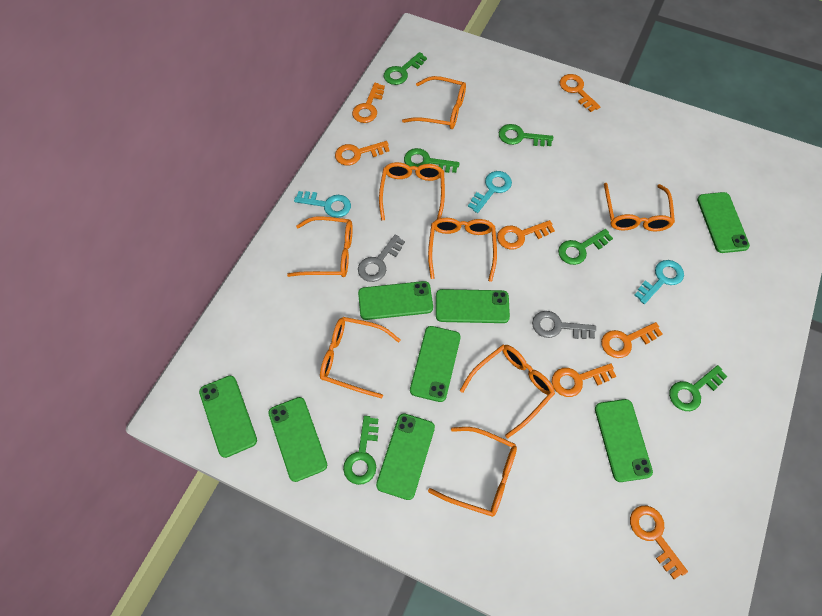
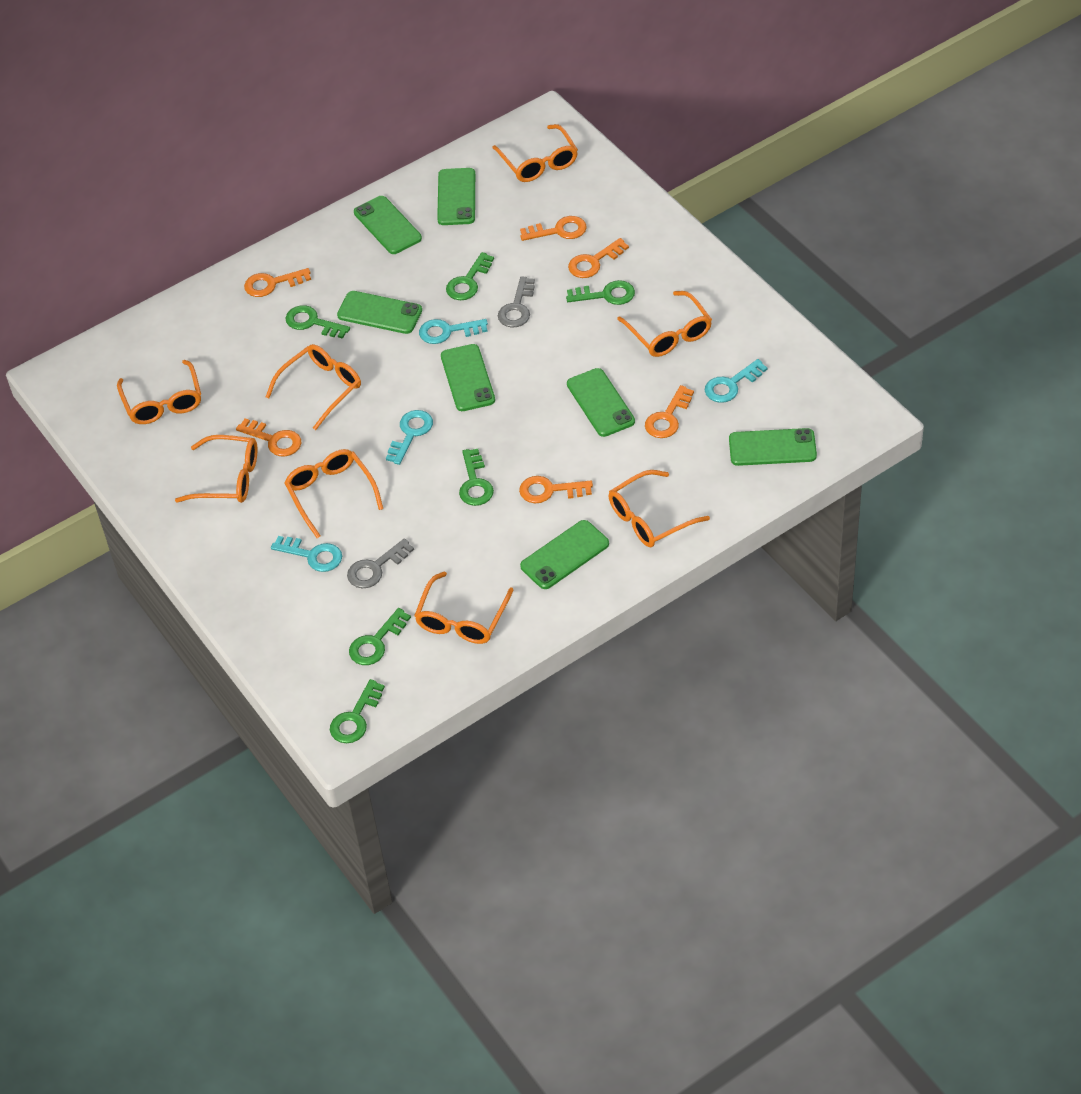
green phone: [199,376,257,458] [268,397,327,482] [358,281,433,320] [376,413,435,500] [410,326,461,402] [436,289,510,323] [595,399,653,482] [697,192,750,253] = 8 -> [337,291,422,334] [354,196,422,254] [437,168,475,225] [441,344,495,411] [520,520,609,589] [567,368,635,437] [729,428,817,466] = 7
orange key: [335,141,390,165] [352,83,385,123] [497,220,555,250] [552,363,616,397] [560,74,600,112] [601,322,662,358] [630,506,688,579] = 7 -> [236,418,301,456] [244,268,311,297] [519,476,593,503] [520,216,587,241] [568,238,629,278] [645,385,694,438] = 6
turquoise key: [294,191,351,218] [468,171,512,213] [635,260,684,304] = 3 -> [271,536,342,572] [386,410,433,465] [419,319,488,344] [705,359,768,403] = 4

